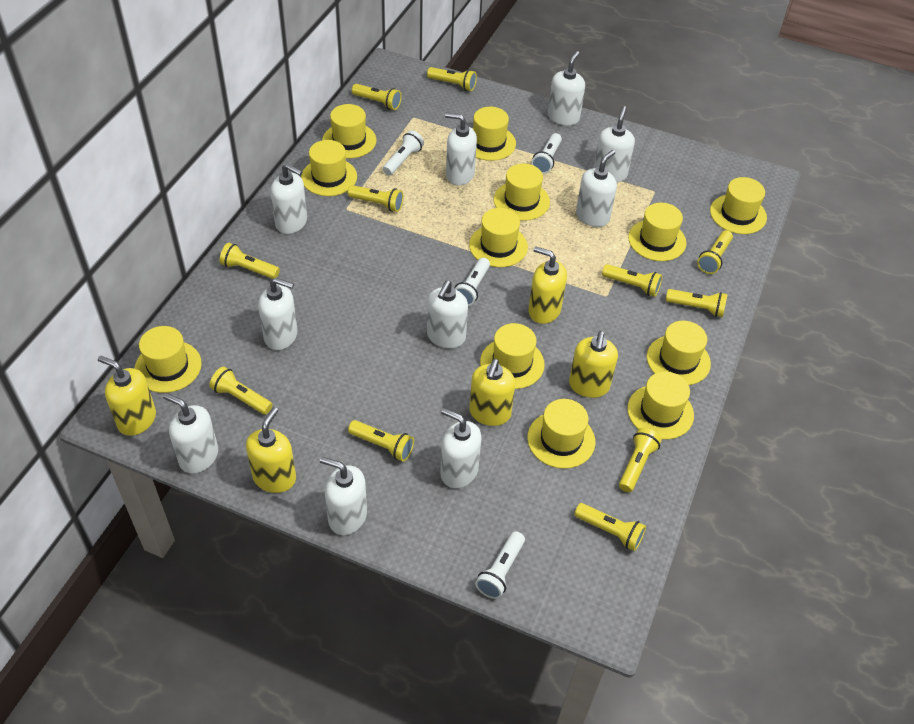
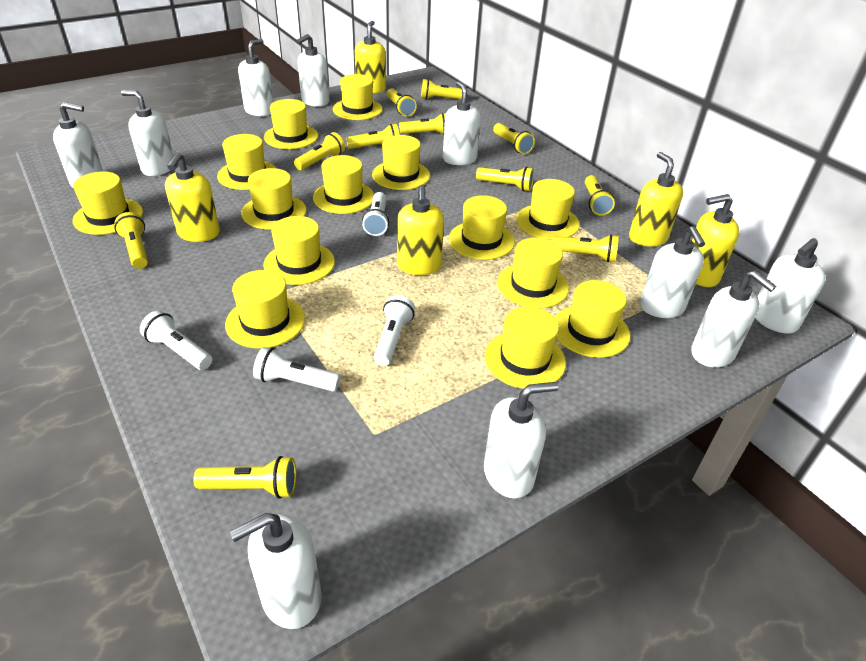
yellow hat: [134,326,202,393] [301,140,357,196] [322,104,376,158] [469,208,528,267] [472,107,516,161] [480,323,545,389] [494,164,550,221] [527,399,595,469] [627,372,694,439] [628,203,687,261] [647,321,711,385] [710,177,767,234] = 12 -> [72,172,143,235] [217,134,276,190] [225,270,305,348] [241,168,306,230] [263,216,335,285] [264,99,318,149] [313,155,374,214] [333,74,383,120] [372,135,430,190] [449,195,515,260] [485,306,566,389] [497,238,569,308] [516,179,580,240] [555,280,630,358] = 14

